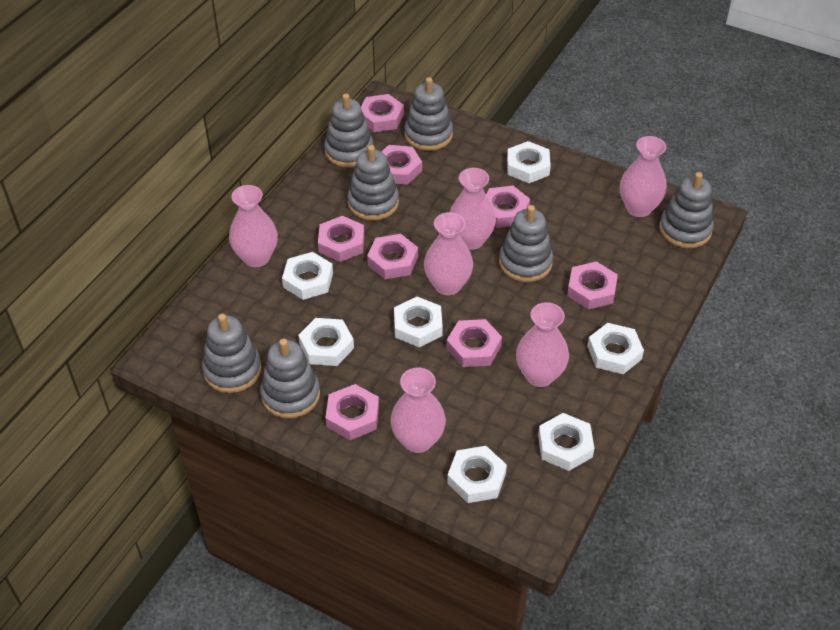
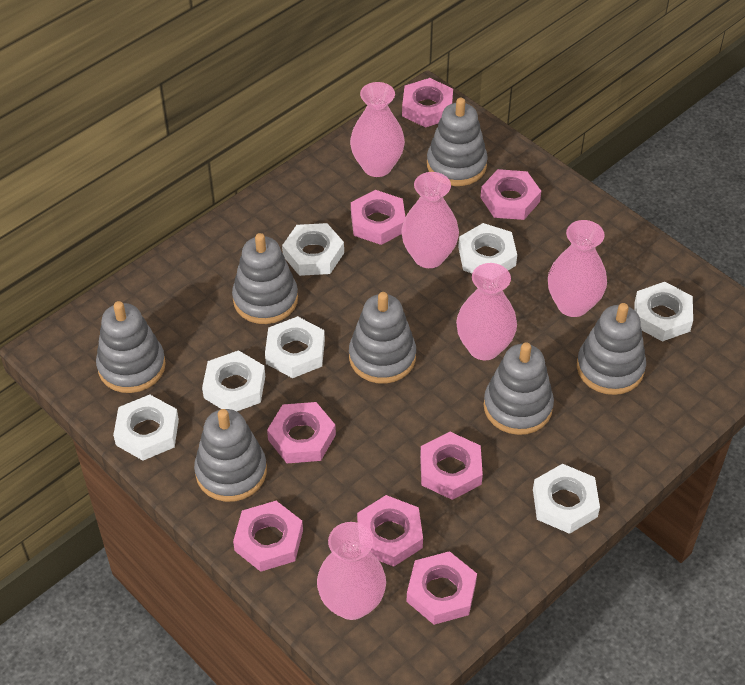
pink vase: [229,185,278,267] [390,368,446,453] [424,212,473,295] [450,168,496,250] [516,302,569,387] [620,136,667,217] = 6 -> [317,522,386,620] [350,82,405,177] [401,172,459,268] [456,263,517,360] [548,220,607,317] = 5

